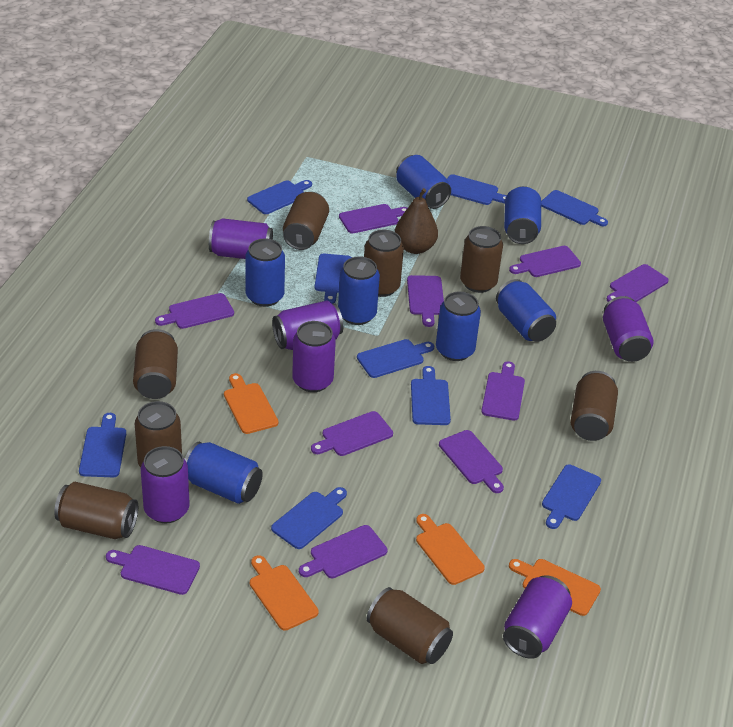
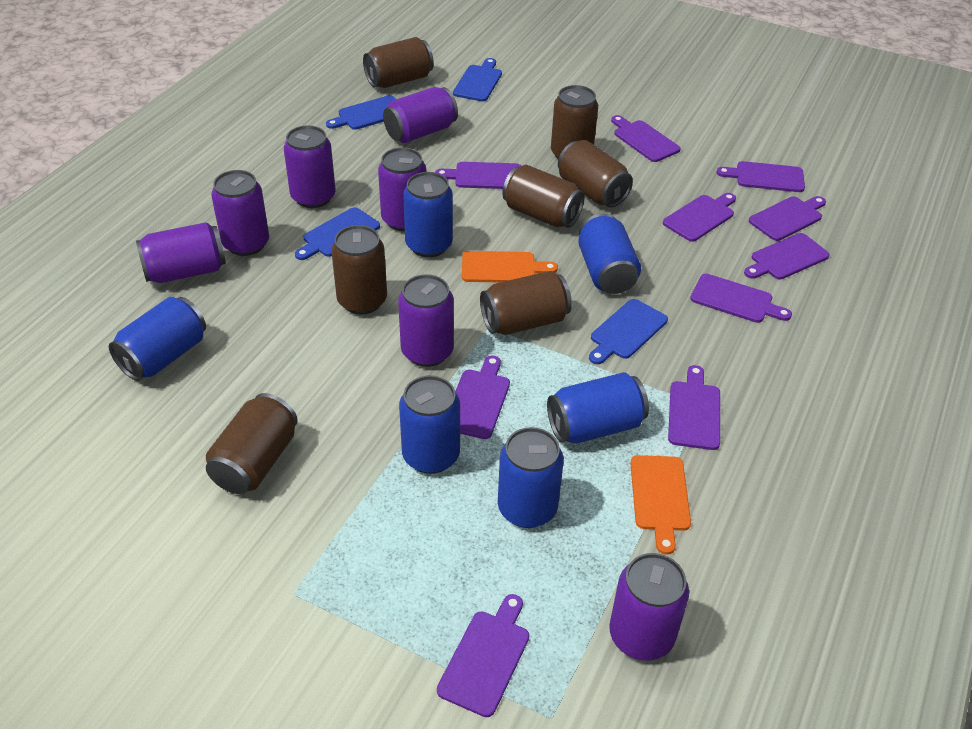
blue can: [185,442,263,504] [245,238,285,307] [338,256,380,325] [396,155,451,209] [436,292,481,361] [496,279,556,342] [504,186,541,244] = 7 -> [109,297,206,381] [399,375,460,474] [403,172,453,257] [498,427,564,528] [547,372,649,444] [578,213,641,294] = 6
blue cutting board: [79,413,126,477] [247,180,312,214] [271,487,347,549] [314,254,352,303] [357,339,434,378] [411,366,451,425] [447,174,507,205] [541,190,608,226] [542,464,601,529] = 9 -> [295,207,380,260] [326,95,396,130] [453,58,502,101] [589,299,668,364] = 4
brown can: [54,482,138,539] [133,329,178,399] [135,401,182,468] [283,192,329,250] [364,230,404,297] [367,587,453,664] [460,226,503,293] [570,371,618,441] = 8 -> [206,393,297,494] [331,225,387,314] [363,37,434,88] [480,271,572,335] [502,165,585,228] [551,85,598,159] [558,140,633,208] = 7
brown pear: [395,188,438,254] = 1 -> none = 0
orange cutting board: [224,373,279,434] [250,555,319,631] [416,514,485,585] [509,559,601,616] = 4 -> [462,251,558,282] [630,455,691,555] = 2
purple can: [141,446,190,523] [209,218,273,259] [272,301,343,350] [292,321,336,392] [503,575,572,659] [603,296,654,362] = 6 -> [136,222,226,283] [211,170,269,256] [284,125,336,208] [378,147,426,231] [383,87,458,143] [398,274,454,367] [609,553,689,661] = 7

